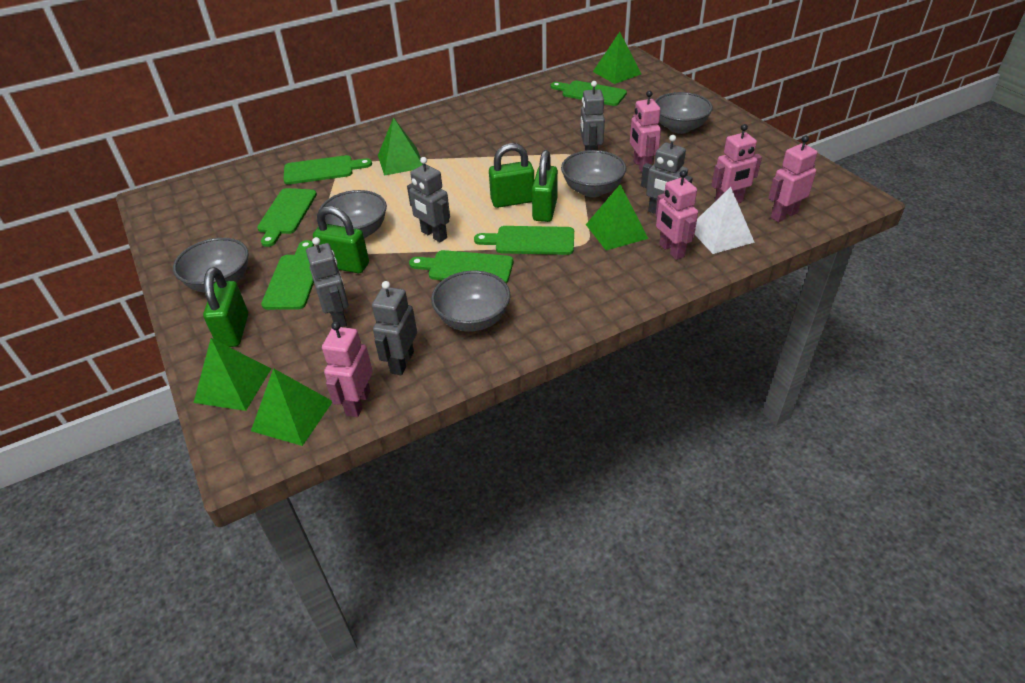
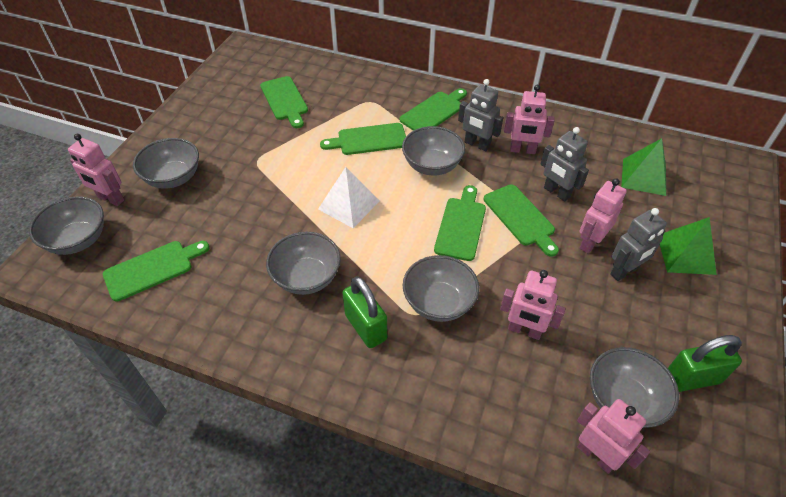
green padlock: [203,267,248,347] [313,206,369,273] [489,143,534,208] [532,150,558,222] = 4 -> [343,276,387,348] [668,335,742,392] = 2
green pyramid: [194,338,271,411] [251,368,332,446] [378,117,423,176] [586,184,648,250] [593,32,641,84] = 5 -> [621,138,666,196] [660,217,717,275] = 2
grey bowl: [173,238,249,293] [318,190,387,238] [431,271,510,331] [561,150,626,197] [655,92,713,134] = 5 -> [29,196,104,255] [133,138,199,189] [266,232,341,295] [402,126,465,175] [403,255,479,322] [590,347,679,428] = 6
grey robot: [306,237,348,327] [372,281,417,375] [407,157,450,242] [580,81,605,151] [641,135,693,214] = 5 -> [458,79,503,151] [540,127,589,202] [610,208,667,281] = 3

